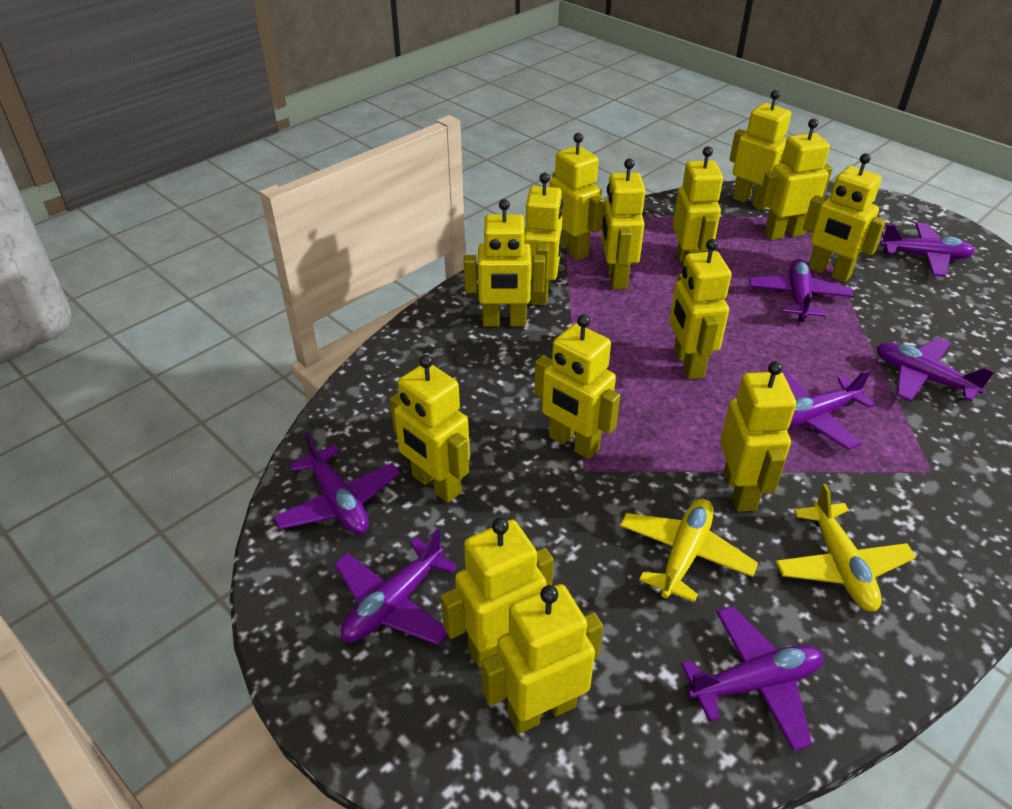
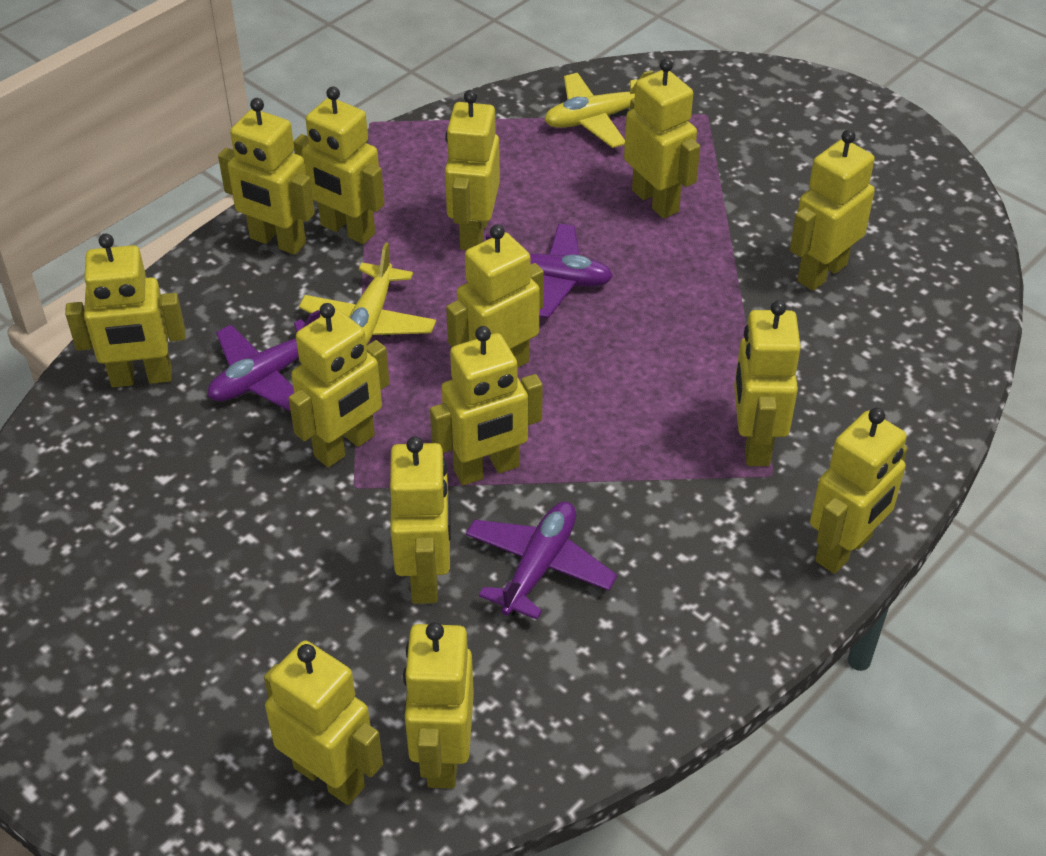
purple plane: [273,432,400,534] [334,529,458,645] [681,606,823,751] [749,259,853,322] [782,370,875,450] [877,338,995,402] [880,223,975,277] = 7 -> [208,310,320,412] [466,502,617,619] [486,224,613,318] = 3

